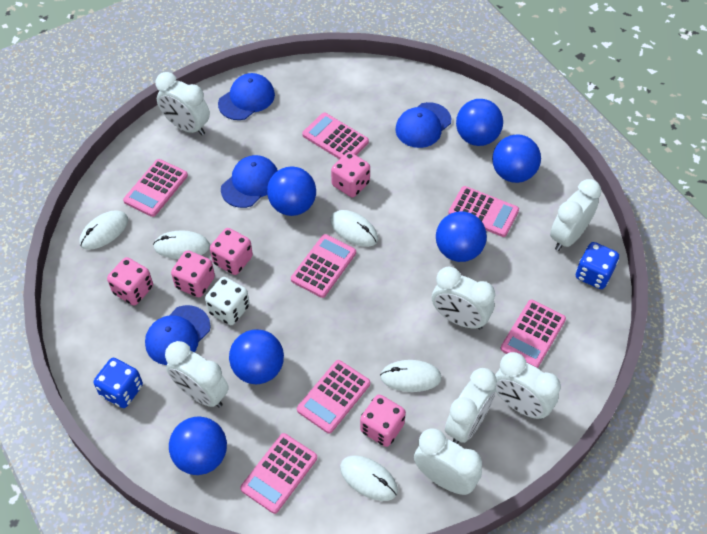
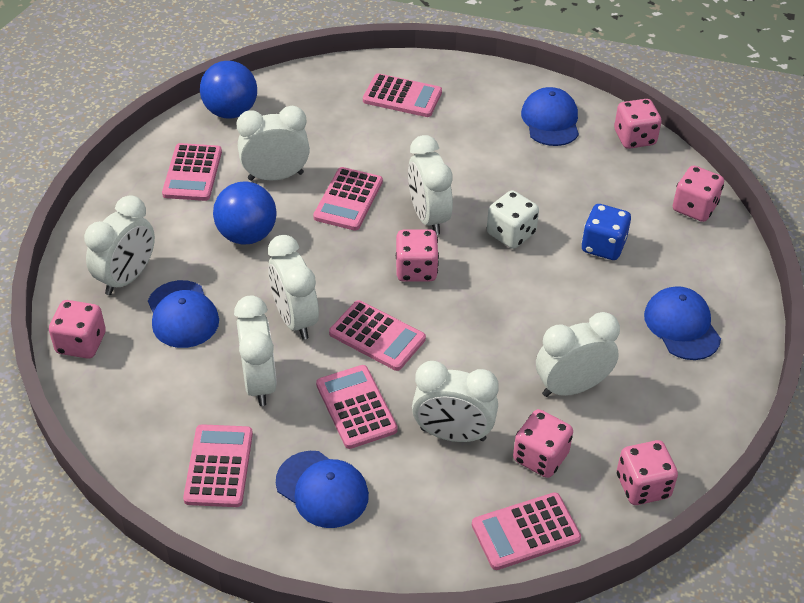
blue ball: [169,416,227,475] [229,329,284,384] [267,166,316,216] [436,211,487,262] [456,99,503,146] [492,134,541,183] = 6 -> [200,61,257,119] [213,182,276,245] = 2
blue dice: [94,358,143,408] [576,242,619,289] = 2 -> [581,204,631,260] = 1
pink dice: [107,257,153,305] [171,250,215,297] [210,228,253,275] [331,152,370,197] [360,394,406,447] = 5 -> [49,300,106,359] [396,229,439,282] [513,409,573,478] [614,99,662,149] [617,440,678,505] [673,165,724,222] = 6
white mouse: [80,210,128,250] [153,230,210,259] [330,210,378,247] [340,455,398,501] [380,360,442,392] = 5 -> none = 0

